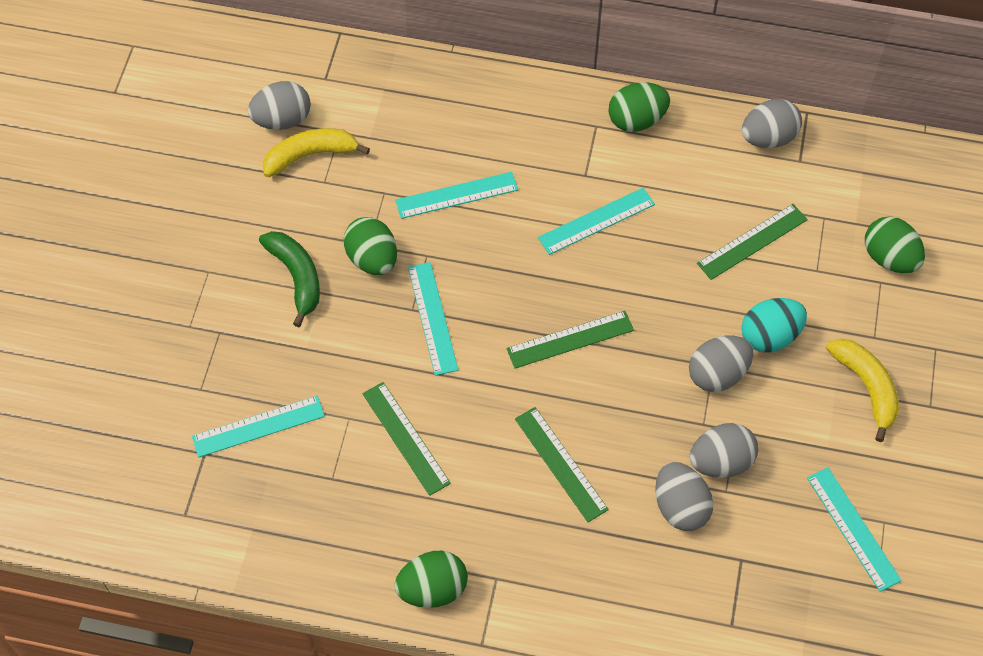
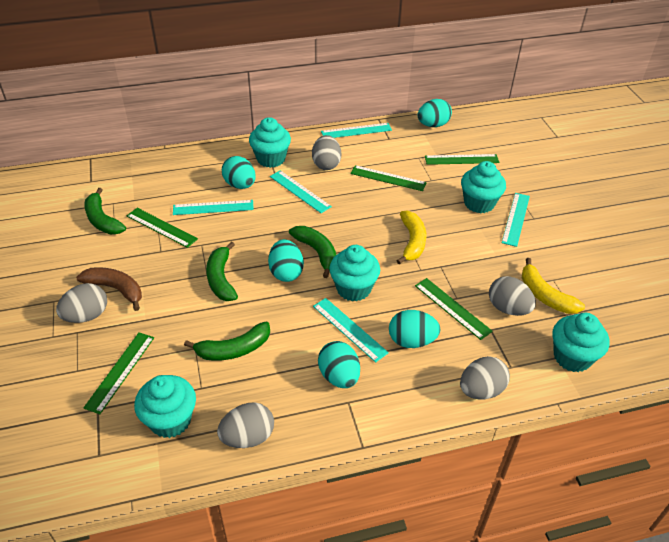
brown banana: none = 0 -> [76,267,142,311] = 1
green banana: [259,231,320,327] = 1 -> [84,188,126,234] [184,322,270,361] [206,242,238,301] [289,226,336,278] = 4
green egg: [344,217,397,275] [395,551,468,608] [609,82,670,132] [865,216,925,273] = 4 -> none = 0
green ruler: [362,382,451,496] [507,311,634,368] [515,407,609,522] [697,204,808,280] = 4 -> [83,332,154,414] [127,208,198,248] [350,165,427,191] [415,278,493,340] [425,154,499,165] = 5
turquoise cupcake: none = 0 -> [134,375,196,438] [249,117,291,168] [329,245,380,301] [461,161,506,213] [552,313,609,372] = 5
turquoise egg: [742,298,807,352] = 1 -> [222,156,256,189] [268,239,304,282] [318,341,360,388] [389,310,441,348] [418,99,452,127] = 5

